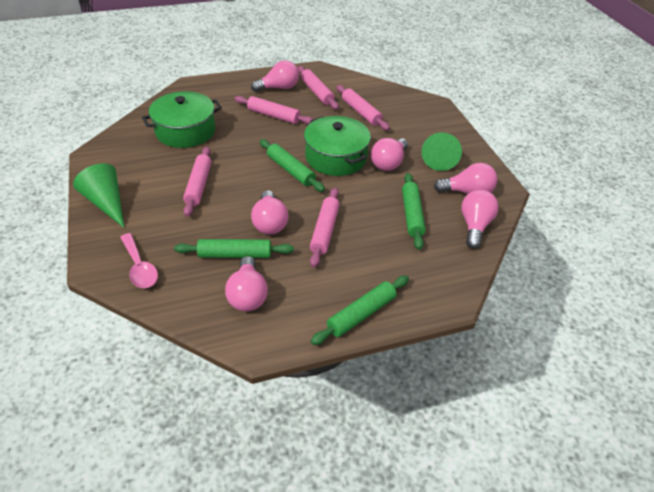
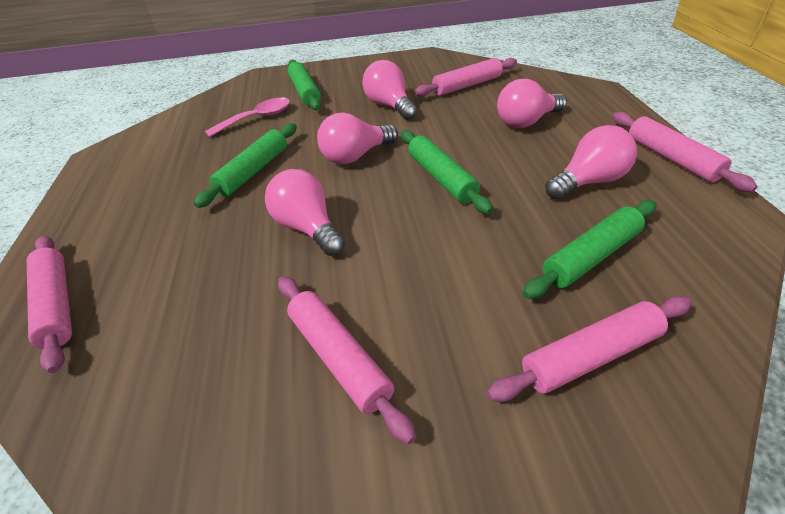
green cone: [73,163,124,228] [422,132,462,171] = 2 -> none = 0
green pot: [142,91,222,148] [304,116,371,176] = 2 -> none = 0
pink light bulb: [225,256,268,311] [251,60,299,92] [251,190,289,235] [371,138,408,171] [434,163,497,194] [461,190,499,249] = 6 -> [265,169,345,256] [317,113,398,165] [362,60,417,120] [497,79,567,128] [545,125,637,199] = 5

